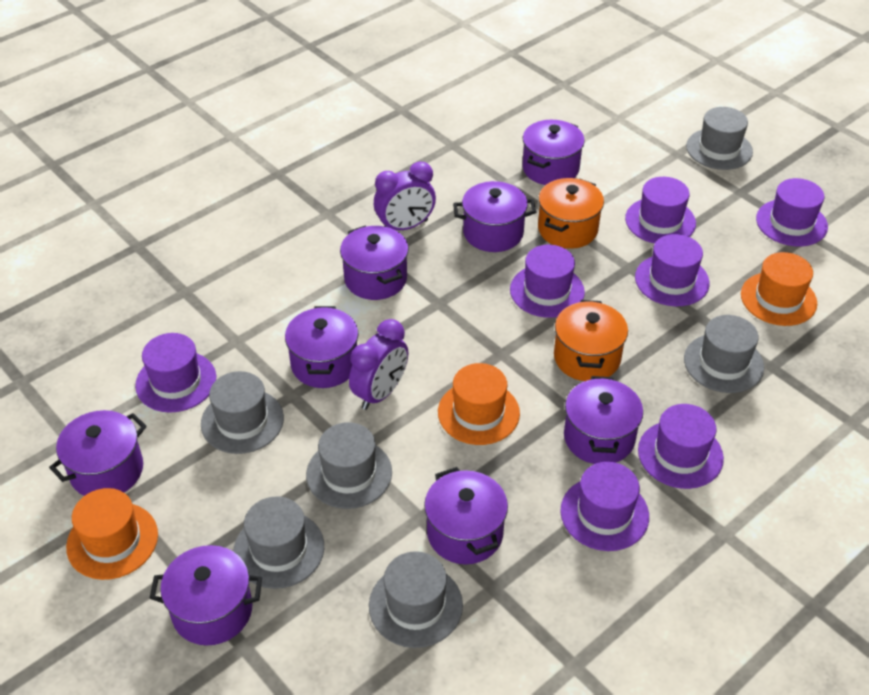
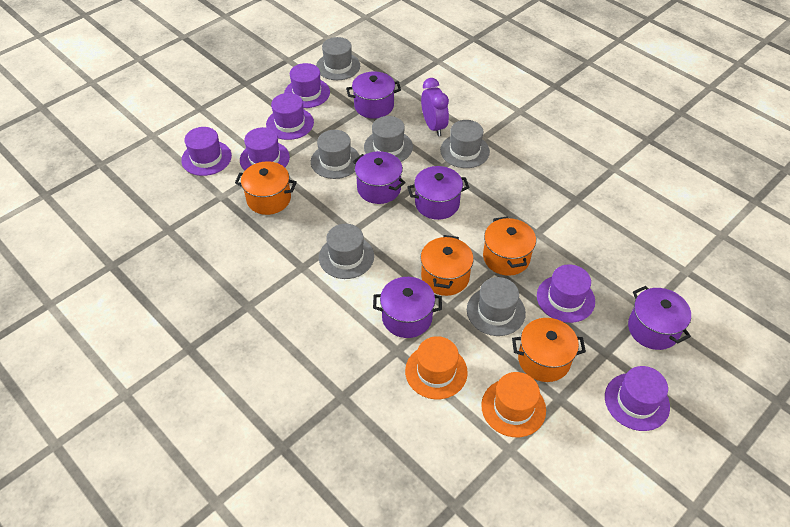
orange hat: [66,488,158,580] [438,363,520,445] [741,252,817,326] = 3 -> [405,336,468,399] [481,372,546,437] = 2
orange pot: [538,178,604,249] [554,300,628,381] = 2 -> [235,161,297,215] [421,235,474,296] [483,216,536,276] [512,318,586,382] = 4
purple clock: [349,319,408,410] [374,162,436,230] = 2 -> [421,78,449,136] = 1
purple hat: [135,333,216,413] [510,245,585,318] [560,462,649,551] [625,177,696,244] [635,234,710,306] [638,404,724,489] [756,178,828,246] = 7 -> [181,127,232,176] [240,127,290,171] [266,93,314,140] [284,63,330,108] [537,264,595,323] [605,366,670,431] = 6
purple pot: [49,410,147,496] [150,545,262,646] [285,306,358,388] [340,226,408,300] [424,467,508,564] [453,181,536,252] [523,120,585,185] [564,376,643,464] = 8 -> [346,71,401,119] [353,151,406,204] [373,277,442,338] [407,166,470,220] [628,286,691,350] = 5

